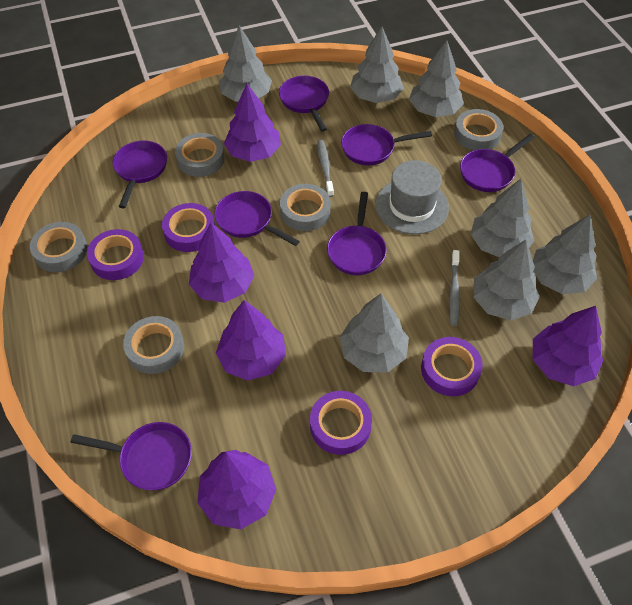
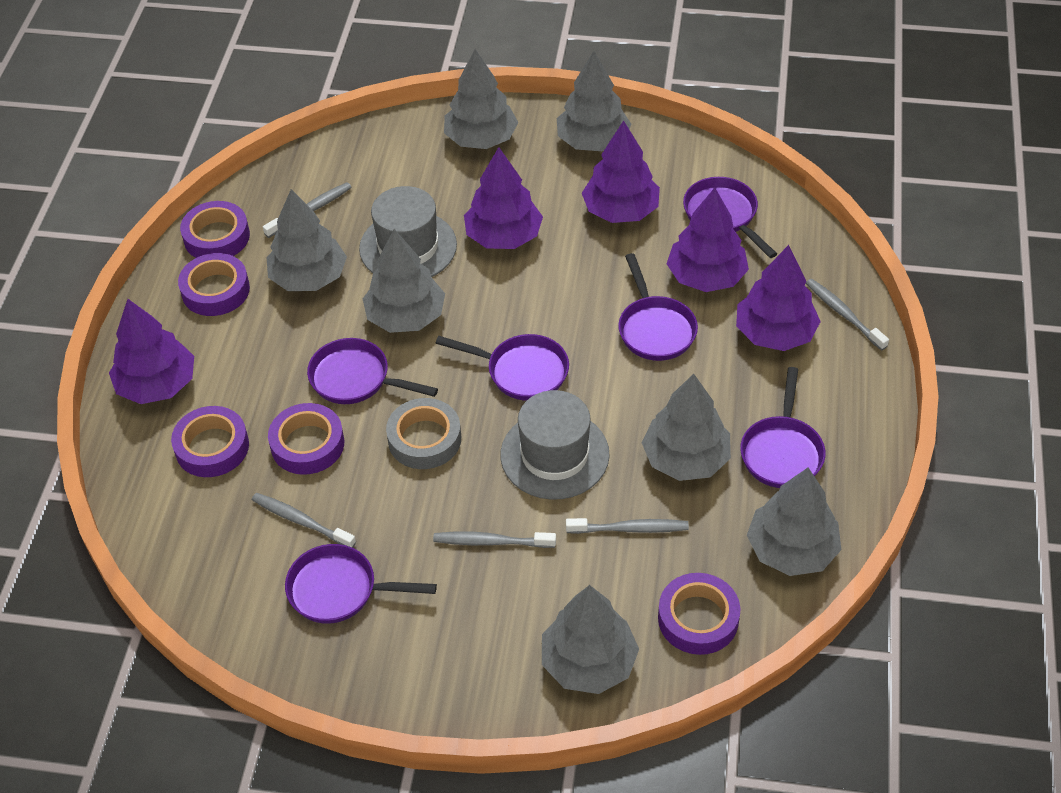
grey hat: [375,160,449,235] = 1 -> [359,186,457,277] [500,390,610,500] = 2
grey tape: [30,222,87,272] [123,316,184,374] [175,133,225,177] [280,184,331,231] [454,109,503,151] = 5 -> [386,398,461,469] = 1
grey toothbrush: [317,140,334,197] [449,250,460,326] = 2 -> [252,493,356,548] [263,182,352,238] [433,532,556,548] [566,518,689,534] [806,279,889,351] = 5
purple pan: [71,422,192,491] [113,141,167,208] [214,191,300,246] [279,76,329,132] [327,192,387,275] [341,124,432,165] [460,134,535,192] = 7 -> [285,544,437,624] [307,338,438,404] [436,334,569,401] [618,253,698,361] [683,177,777,258] [740,367,826,488] = 6
purple tape: [87,229,144,280] [162,203,215,252] [310,391,372,455] [421,337,483,396] = 4 -> [171,406,249,477] [178,253,250,316] [180,201,250,258] [268,403,344,475] [658,573,740,655] = 5

